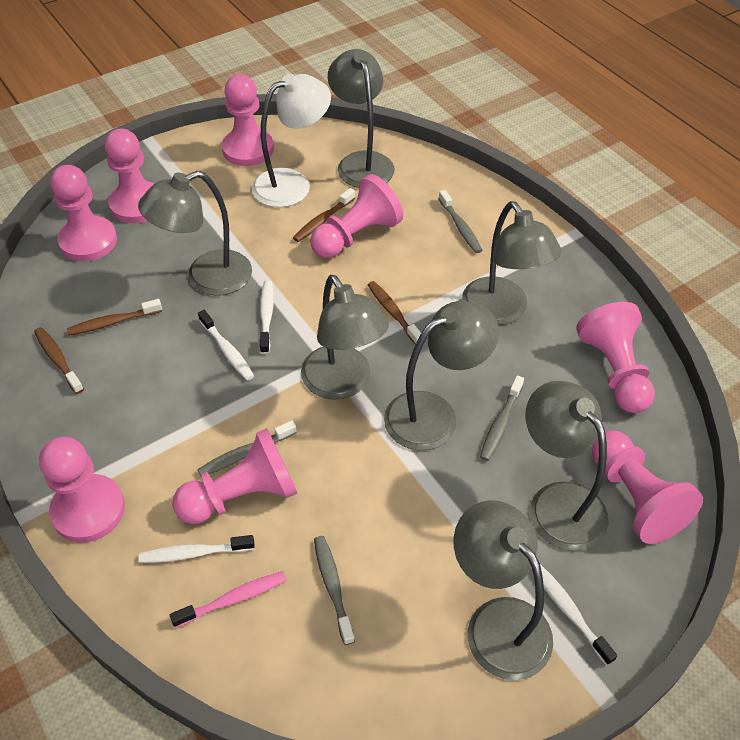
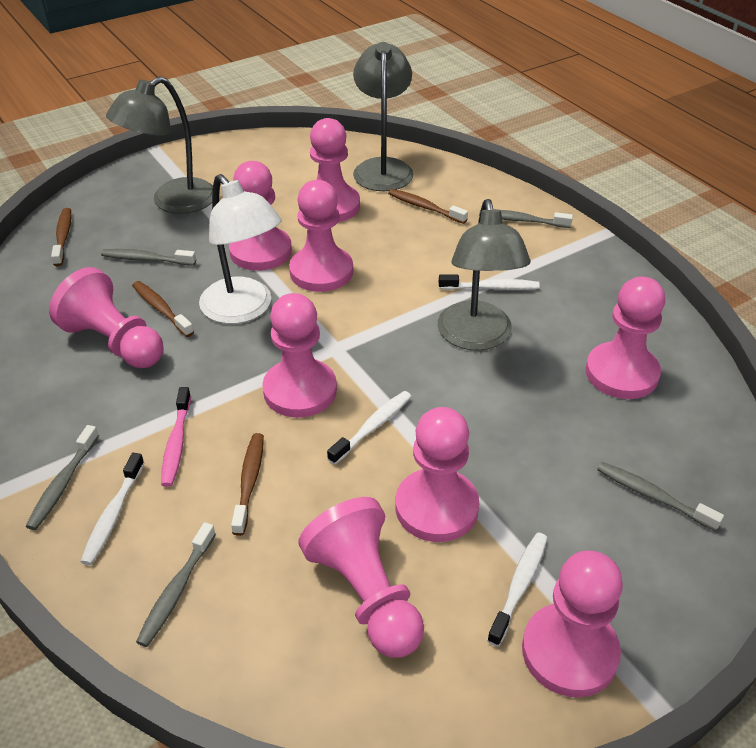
grey lamp: [138,171,252,296] [301,275,389,400] [328,49,395,188] [384,301,499,451] [454,500,553,680] [462,201,562,325] [525,381,608,551] = 7 -> [106,76,213,214] [353,42,414,191] [438,199,531,351] = 3
grey toothbrush: [197,421,297,477] [314,536,355,645] [438,190,482,253] [480,376,524,461] = 4 -> [25,425,99,530] [101,249,196,266] [136,522,216,647] [479,209,573,228] [597,462,724,531] = 5
pink pawn: [39,437,125,543] [50,165,117,261] [104,129,155,223] [172,428,297,524] [222,74,274,166] [310,174,403,258] [576,302,655,413] [592,430,703,544] = 8 -> [49,267,164,368] [229,161,292,271] [262,293,337,418] [289,180,353,292] [298,497,424,658] [310,118,360,222] [395,407,479,542] [522,551,623,697] [586,276,665,399] = 9

